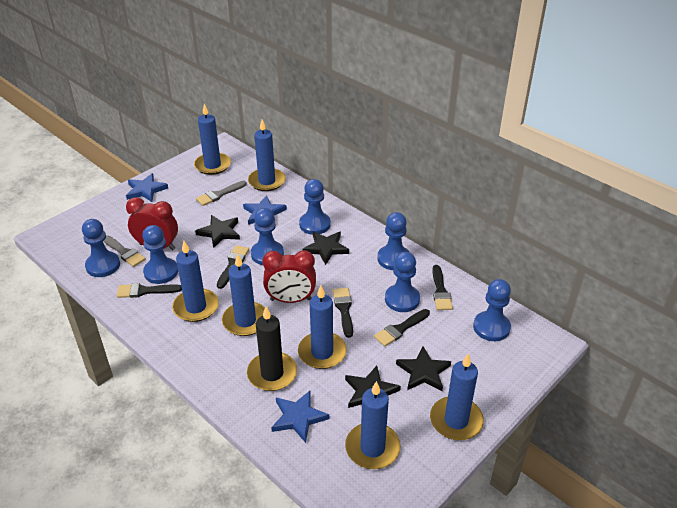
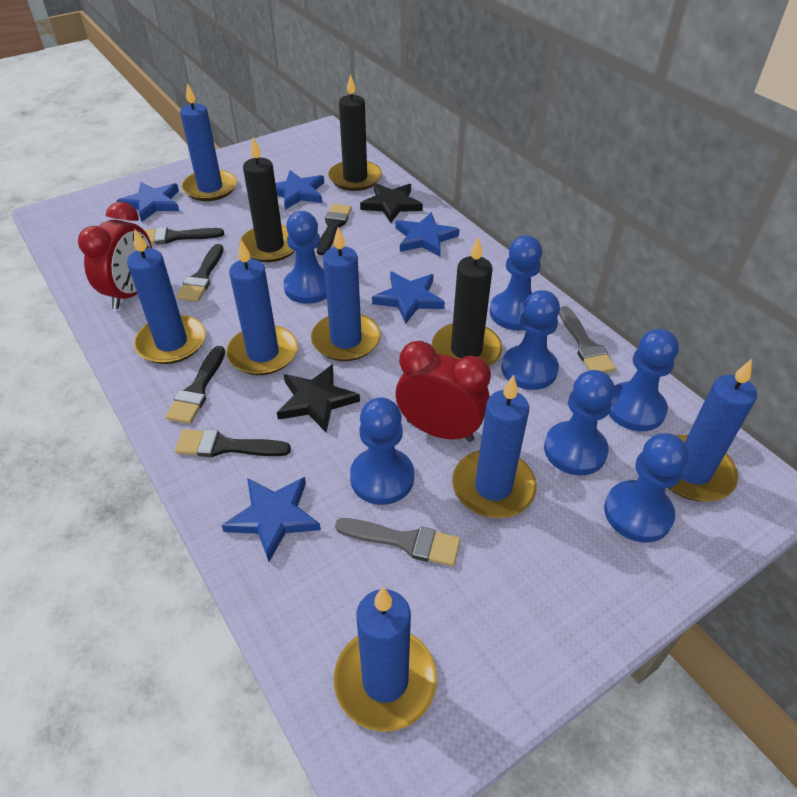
black candle: [247,307,297,391] = 1 -> [239,137,295,262] [328,74,382,191] [432,237,502,366] = 3
black star: [195,215,240,248] [303,231,349,265] [345,366,401,408] [396,346,451,391] = 4 -> [277,364,360,432] [360,183,423,223] = 2
blue star: [126,173,168,202] [243,195,287,225] [271,391,329,443] = 3 -> [117,182,179,222] [221,477,321,562] [275,170,324,210] [372,272,445,324] [395,212,460,257] = 5

